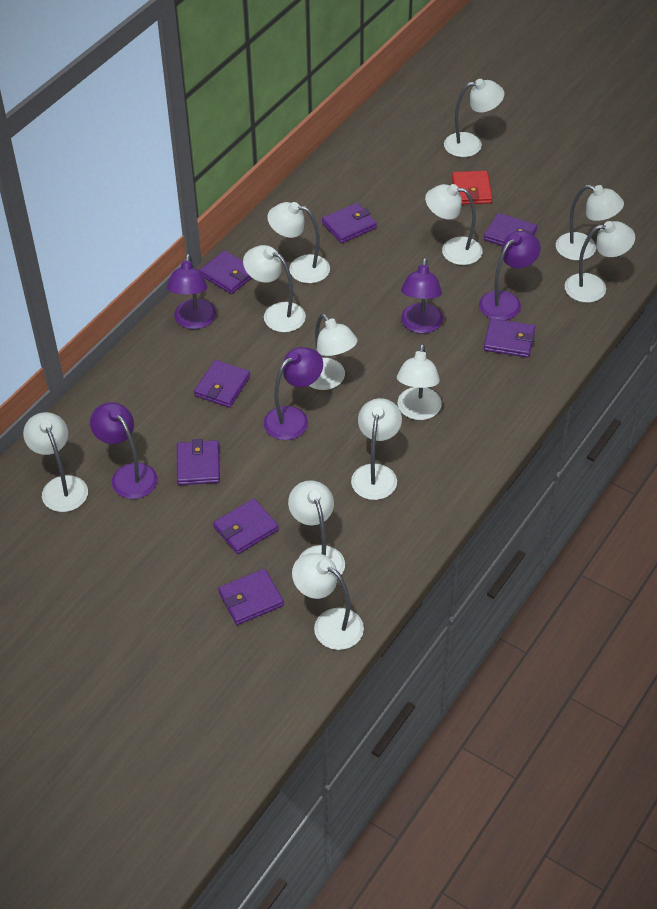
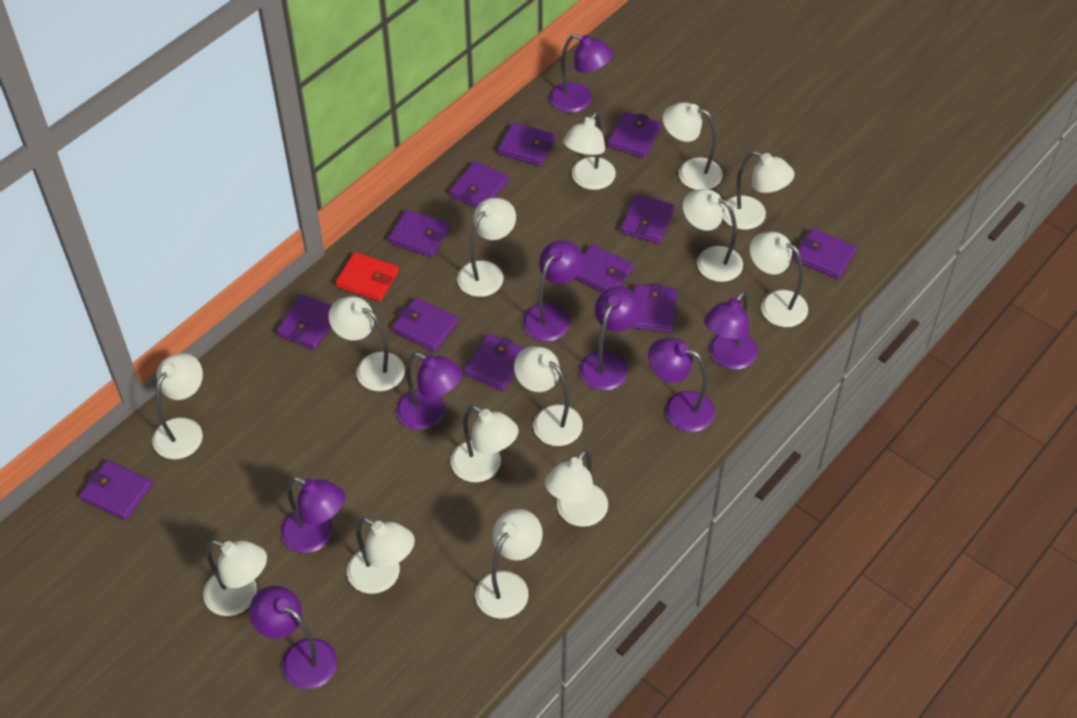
purple lamp: [90,402,158,499] [167,254,216,329] [264,347,323,440] [401,258,443,333] [479,231,541,320] = 5 -> [249,585,337,689] [281,476,345,553] [396,352,463,430] [523,240,584,342] [550,34,613,113] [579,286,641,391] [648,338,715,432] [704,291,758,370] = 8
purple wallet: [177,439,220,485] [194,360,250,408] [199,250,252,294] [213,499,279,554] [218,569,284,625] [322,203,377,244] [484,213,537,246] [484,318,535,358] = 8 -> [80,460,153,520] [277,295,332,350] [388,210,450,257] [392,298,458,352] [450,161,509,208] [464,334,525,391] [498,122,556,166] [575,244,634,292] [608,112,662,158] [621,194,675,244] [630,283,678,333] [794,228,857,279] = 12
white lamp: [23,412,88,512] [243,245,306,332] [267,202,330,283] [288,480,345,579] [292,553,364,650] [309,314,358,390] [351,398,402,500] [397,344,442,420] [425,184,483,265] [444,79,505,157] [556,185,624,260] [565,221,635,303] = 12 -> [152,353,203,459] [203,540,267,616] [328,296,405,391] [347,517,415,594] [451,405,519,482] [457,198,516,297] [475,509,543,619] [514,346,583,446] [545,449,608,527] [563,112,616,190] [663,102,723,190] [683,189,743,282] [723,151,795,230] [750,232,808,327] = 14

